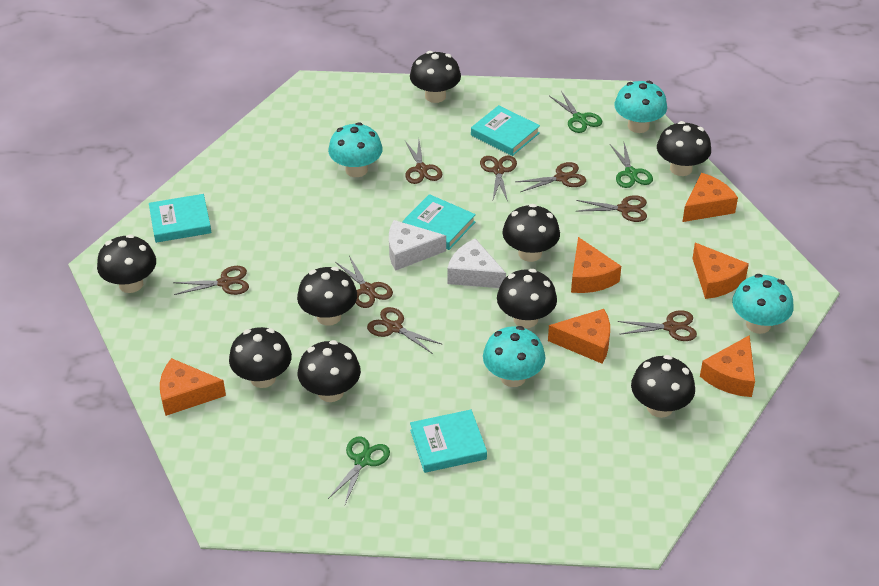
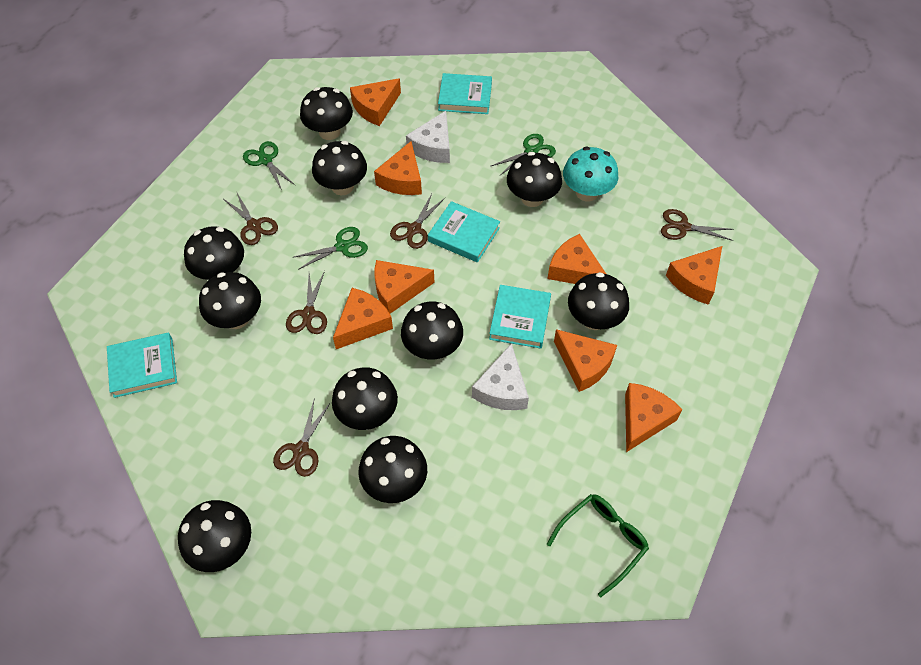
black mushroom: [97,234,156,293] [229,327,292,388] [297,267,357,326] [298,340,361,402] [410,51,461,103] [497,269,557,328] [503,204,560,262] [631,355,695,418] [657,121,711,176] = 9 -> [178,500,251,572] [184,226,244,280] [199,272,261,329] [300,87,353,140] [312,141,367,196] [332,367,398,430] [358,436,427,503] [401,302,463,359] [507,152,562,207] [568,272,629,330] = 10
brown scissors: [173,266,249,295] [336,256,393,308] [367,307,443,354] [405,141,442,184] [480,156,517,202] [516,162,586,192] [576,195,647,222] [618,310,697,341] = 8 -> [224,193,278,245] [273,400,331,477] [286,271,327,334] [390,194,445,249] [661,209,734,241] = 5
green glasses: none = 0 -> [547,494,649,597] = 1
orange cheese: [160,358,226,416] [548,309,610,364] [571,237,621,293] [682,173,738,222] [692,243,749,299] [700,335,755,397] = 6 -> [333,288,393,349] [350,78,401,126] [374,141,422,195] [374,260,435,314] [548,234,606,284] [554,329,617,392] [625,383,682,452] [666,246,722,305] = 8
turquoise mushroom: [328,122,383,177] [483,326,545,387] [614,81,667,133] [732,274,794,334] = 4 -> [563,147,618,202] = 1

